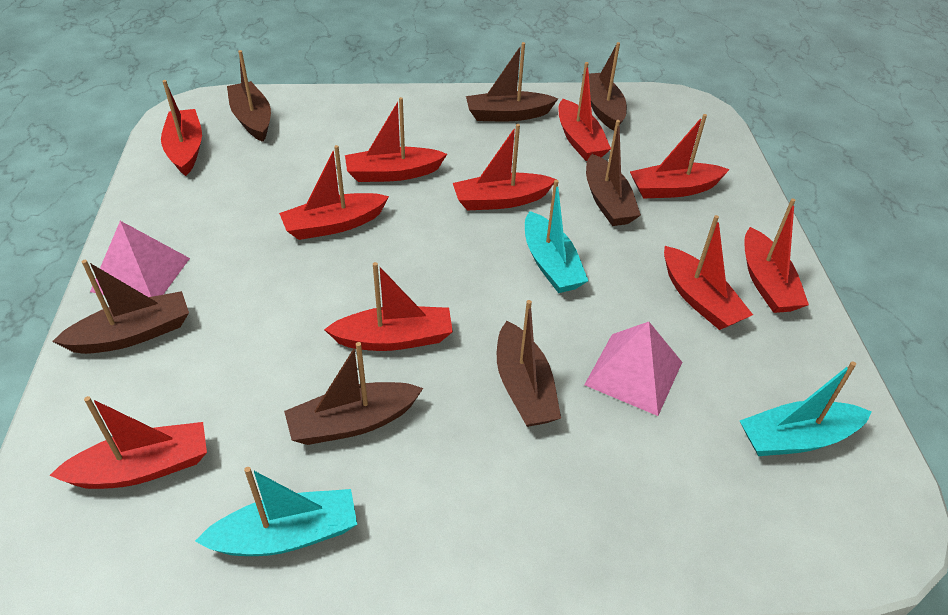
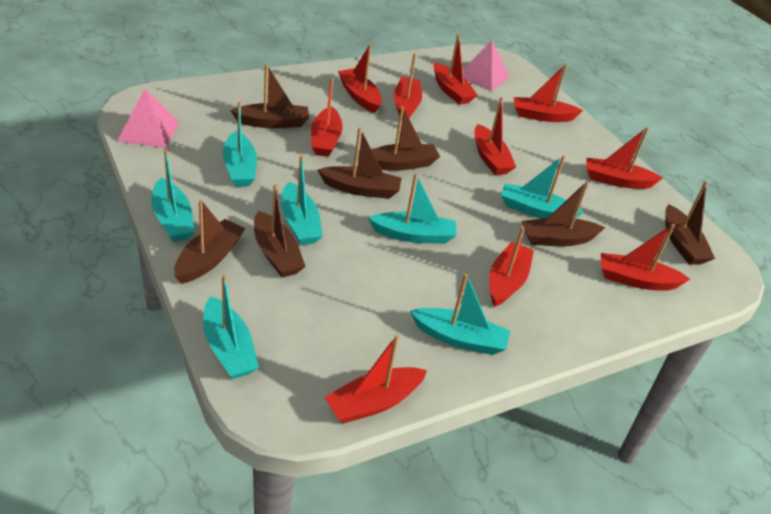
turquoise boat: [195,467,357,556] [525,180,588,293] [740,361,872,456] = 3 -> [151,150,194,242] [203,275,259,379] [223,102,257,187] [281,155,323,245] [368,173,457,244] [410,273,510,355] [501,155,584,218] = 7

